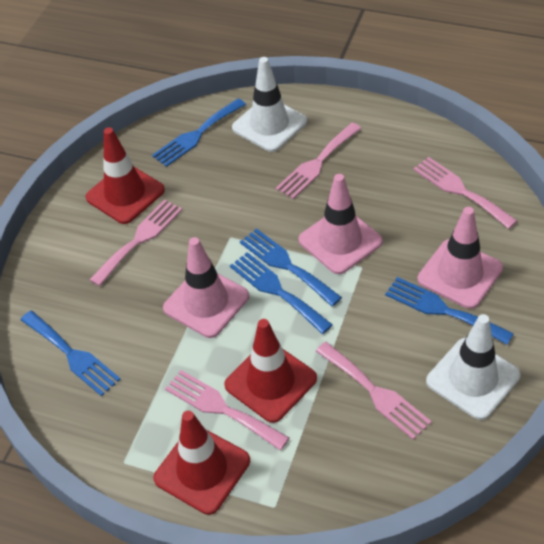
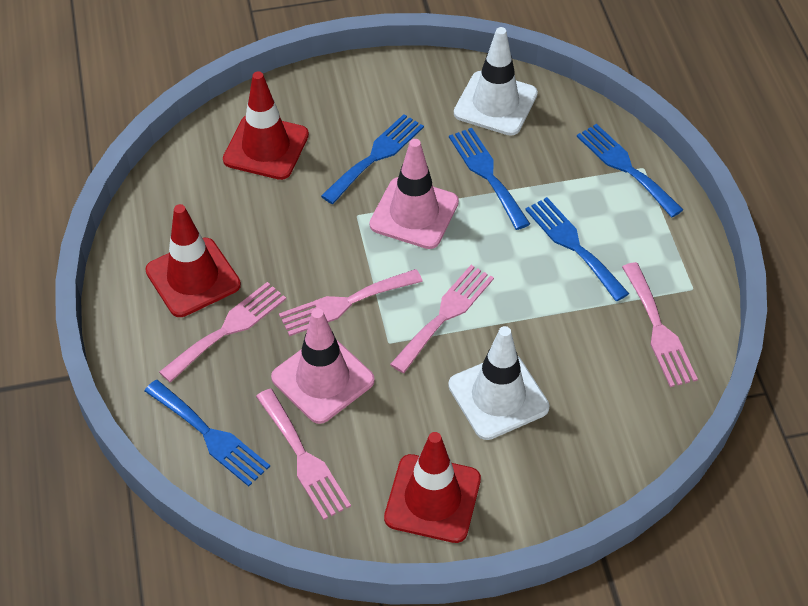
pink traffic cone: [163,237,249,338] [298,174,383,274] [417,207,503,309] = 3 -> [271,308,375,424] [369,139,459,249] = 2

